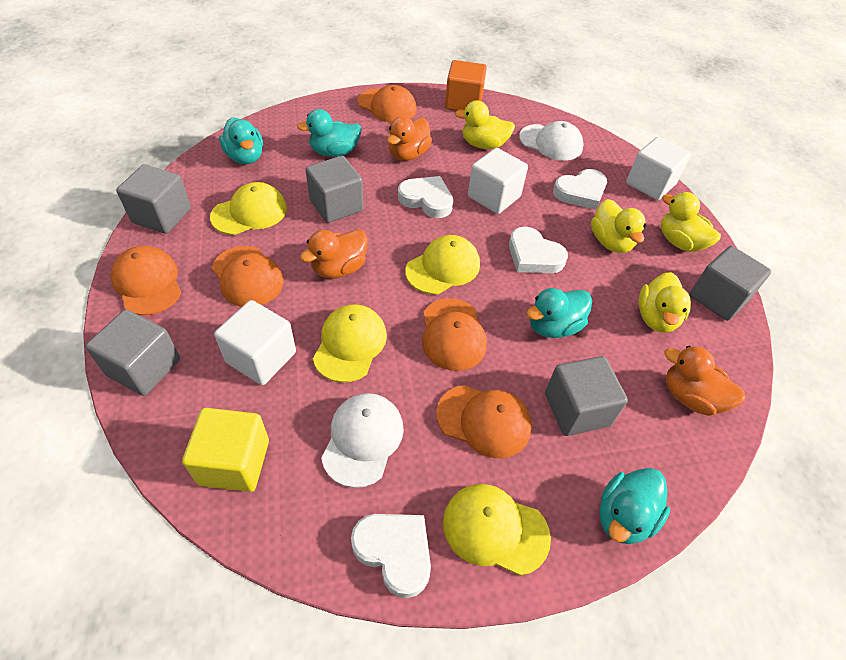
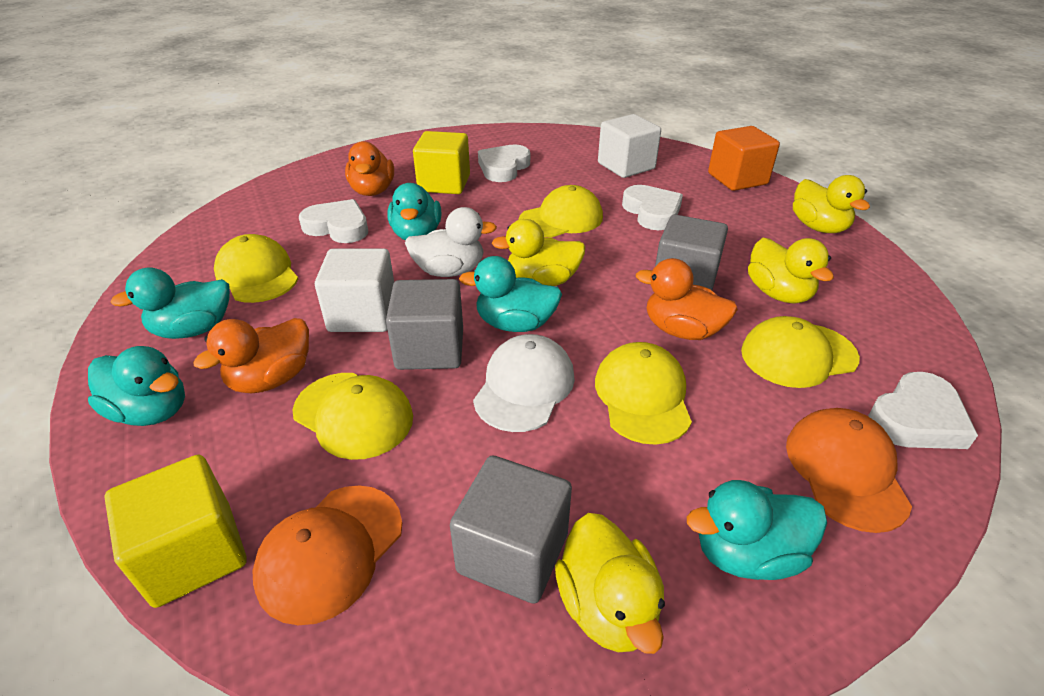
grey cube: [85,309,180,396] [116,164,191,234] [305,156,363,223] [545,356,628,436] [690,246,771,321] = 5 -> [386,279,463,370] [450,455,572,604] [655,214,728,290] = 3
orange cap: [111,246,181,315] [212,246,284,307] [358,85,417,123] [422,298,487,371] [436,385,532,458] = 5 -> [252,486,402,625] [786,408,912,533] = 2
turquoise duck: [219,117,263,164] [297,109,362,157] [526,288,592,338] [599,468,670,544] = 4 -> [88,346,185,426] [111,267,230,339] [388,183,441,240] [459,256,562,332] [687,480,827,580] = 5
white cap: [321,393,404,488] [519,121,584,161] = 2 -> [473,334,575,432] = 1
white cube: [214,300,296,385] [468,148,528,214] [626,137,691,200] = 3 -> [315,248,394,332] [598,114,661,178] = 2
white duck: none = 0 -> [405,207,497,277] = 1
yellow cap: [210,182,287,235] [313,304,387,383] [405,235,480,294] [443,484,551,576] = 4 -> [214,234,298,303] [293,373,413,460] [519,185,603,238] [595,342,692,445] [741,316,860,388] = 5
yellow cube: [182,408,269,492] = 1 -> [104,455,246,608] [413,131,470,194] = 2

